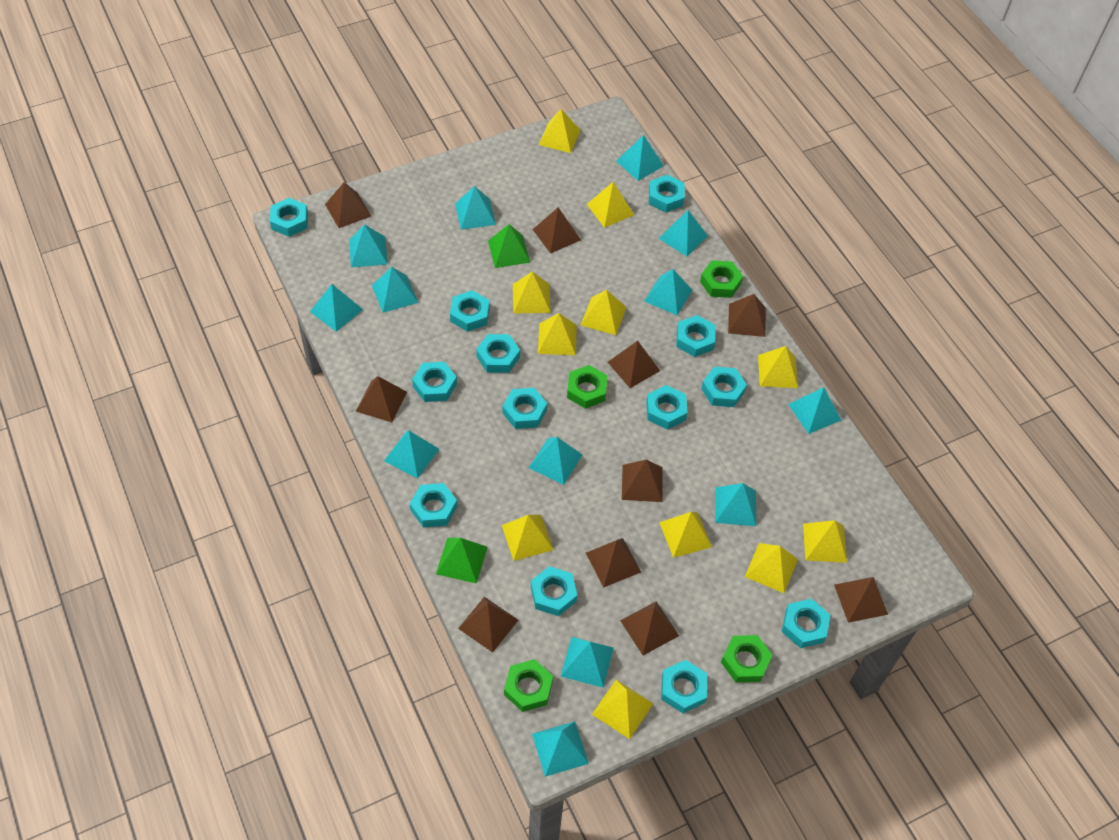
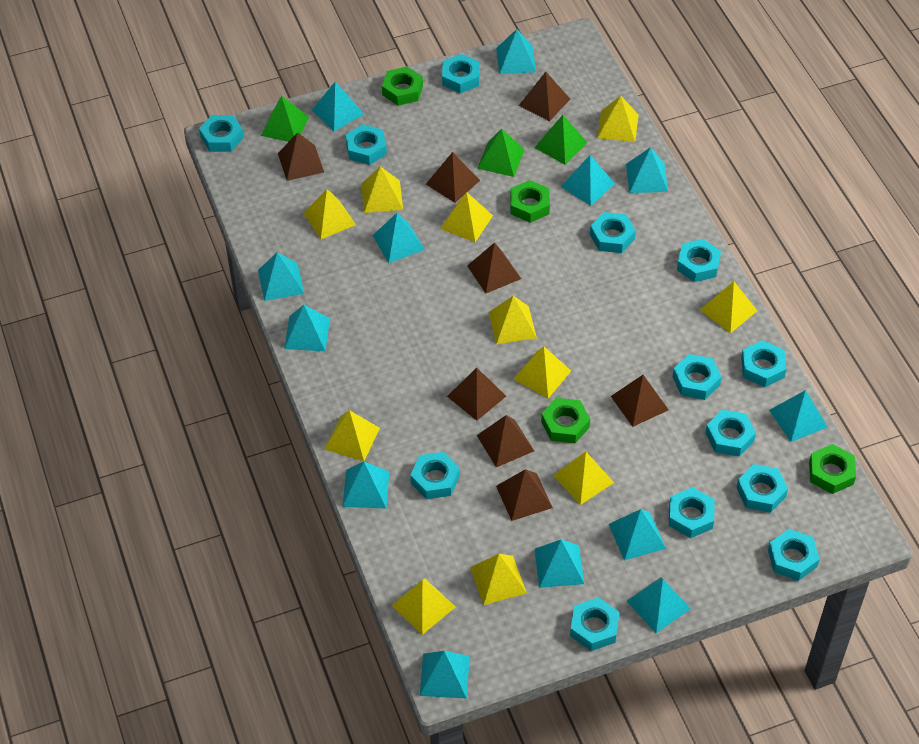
brown pyramid: [325,182,371,228] [356,376,407,422] [458,597,518,653] [533,207,581,254] [586,538,641,588] [608,341,660,388] [620,601,679,655] [622,459,663,502] [728,294,766,337] [834,577,888,623] = 10 -> [278,132,324,181] [426,152,480,203] [447,368,506,421] [467,243,521,293] [477,415,534,467] [496,469,553,521] [519,72,570,121] [611,375,669,427] = 8
green pyramid: [436,538,488,584] [488,224,530,268] = 2 -> [261,95,309,142] [477,128,525,177] [534,115,588,165] = 3

